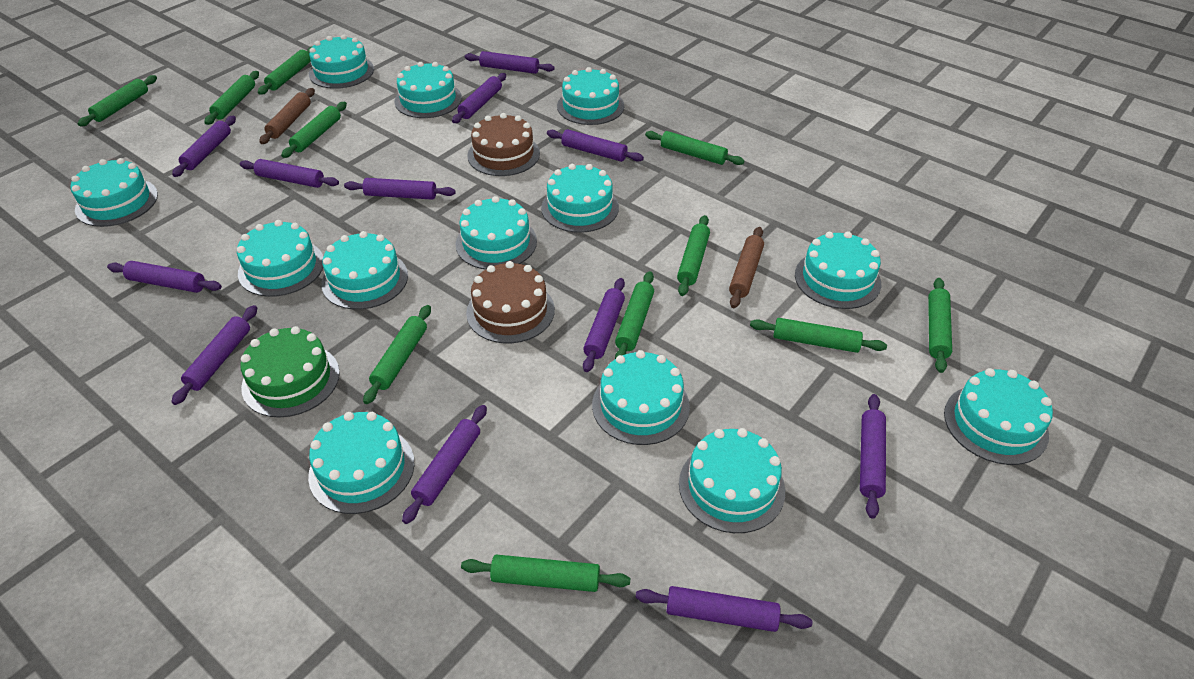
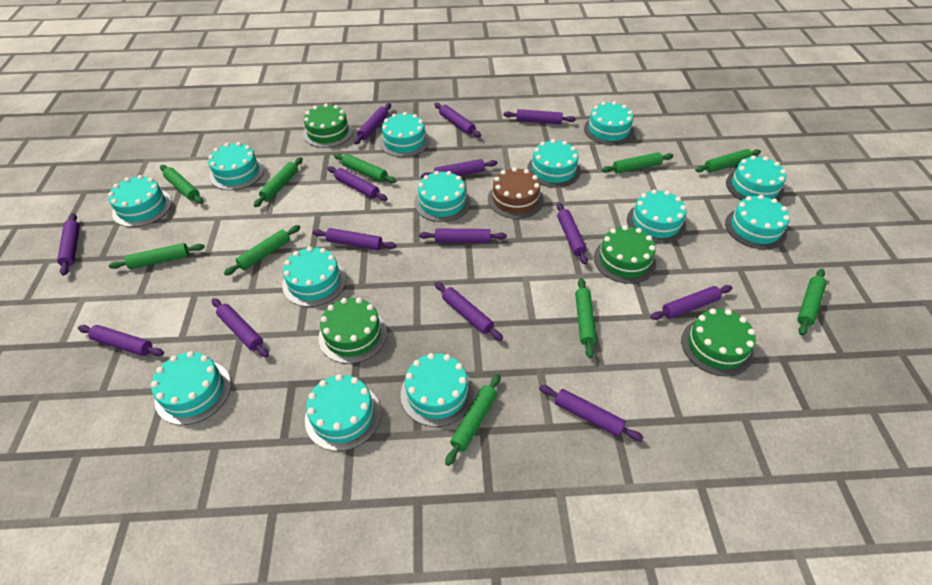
brown cake: [466,261,555,343] [467,113,540,176] = 2 -> [488,167,543,219] = 1
brown rolling pin: [259,88,315,144] [729,227,764,308] = 2 -> none = 0
green cake: [240,326,340,417] = 1 -> [303,103,353,148] [318,298,387,364] [594,225,656,284] [681,308,756,376] = 4
green rolling pin: [78,75,157,126] [204,71,259,125] [258,47,312,95] [281,102,347,158] [363,305,431,404] [461,555,630,592] [615,271,654,359] [645,131,744,165] [677,215,710,296] [750,318,887,353] [928,278,952,373] = 11 -> [109,243,205,269] [160,165,203,204] [224,225,300,276] [254,157,303,207] [333,153,396,183] [445,374,501,466] [575,278,597,358] [602,152,673,174] [695,149,761,173] [797,269,827,336] = 10
purple rolling pin: [107,261,222,293] [171,305,257,405] [172,116,236,177] [239,159,339,188] [344,178,456,200] [402,405,487,524] [452,73,506,123] [465,51,555,74] [547,129,644,162] [583,278,625,372] [635,586,812,632] [860,394,886,519] = 12 -> [57,213,80,276] [78,325,164,356] [212,298,269,357] [312,228,397,250] [327,166,388,201] [354,103,391,144] [419,229,507,243] [421,159,497,178] [434,103,481,137] [434,282,503,341] [504,109,576,124] [539,385,644,441] [557,202,588,265] [651,285,732,320] = 14

